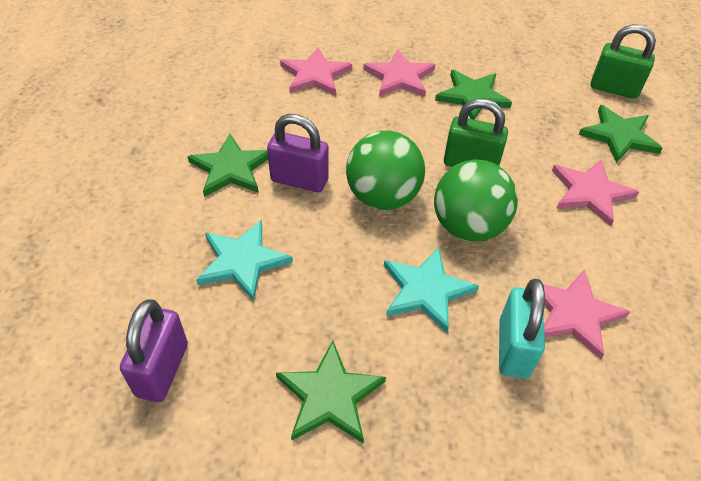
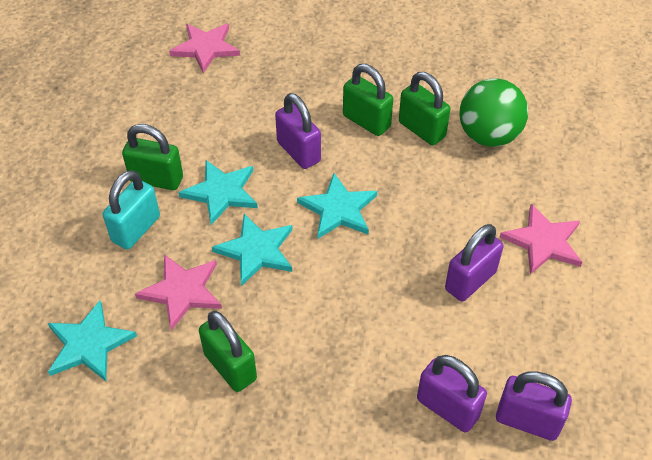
green ball: [346,131,425,210] [434,159,518,242] = 2 -> [459,78,528,147] = 1
green padlock: [444,99,508,167] [591,24,656,99] = 2 -> [122,124,183,190] [199,311,257,392] [343,64,393,136] [399,72,450,145] = 4
green star: [188,134,268,197] [276,340,386,443] [435,70,512,120] [578,105,663,163] = 4 -> none = 0
pink star: [280,47,352,96] [363,49,435,97] [543,270,630,359] [552,159,639,226] = 4 -> [135,254,222,331] [169,24,240,73] [499,204,582,275] = 3
purple padlock: [120,299,188,402] [267,114,329,192] = 2 -> [275,93,321,169] [417,355,487,432] [445,224,504,302] [496,371,572,441] = 4
turquoise star: [196,220,293,301] [384,247,479,333] = 2 -> [48,301,137,381] [178,160,258,225] [212,214,293,286] [297,173,377,239] = 4

